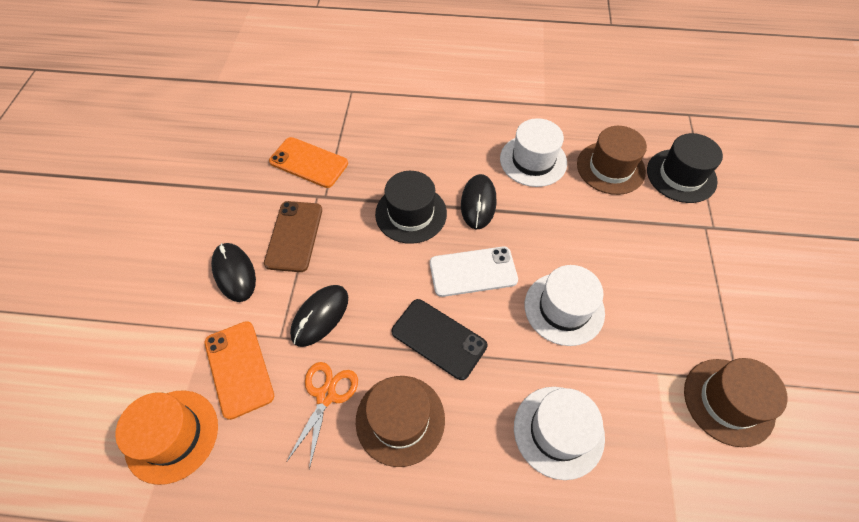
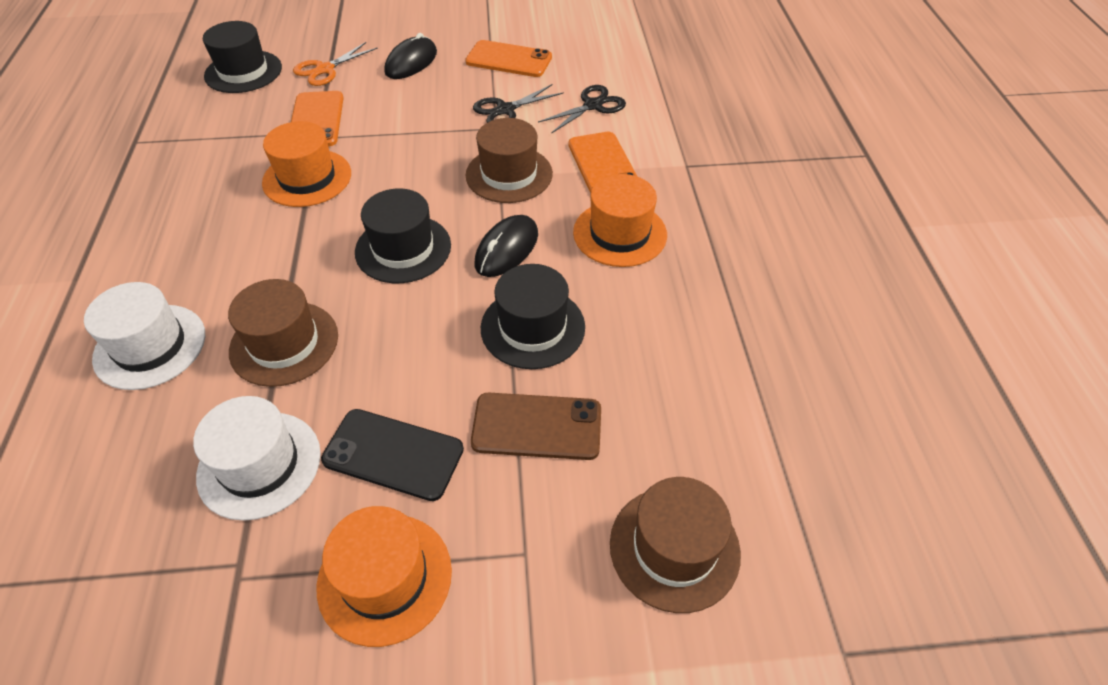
black hat: [375,171,447,244] [647,133,723,203] = 2 -> [203,21,282,93] [355,188,451,283] [481,264,585,369] = 3
black mouse: [211,243,256,302] [290,285,348,347] [461,174,496,229] = 3 -> [385,33,437,79] [475,215,538,277] = 2
black scissors: none = 0 -> [473,84,564,123] [538,85,626,134] = 2
orange hat: [115,390,218,485] = 1 -> [262,121,351,207] [317,506,452,647] [573,174,667,267] = 3
orange phone: [205,321,274,420] [269,137,348,188] = 2 -> [291,91,344,147] [465,40,552,77] [568,132,638,193] = 3
white hat: [500,118,567,187] [514,387,605,480] [525,265,605,346] = 3 -> [84,282,205,390] [193,396,321,521] = 2
white phone: [430,247,518,297] = 1 -> none = 0

